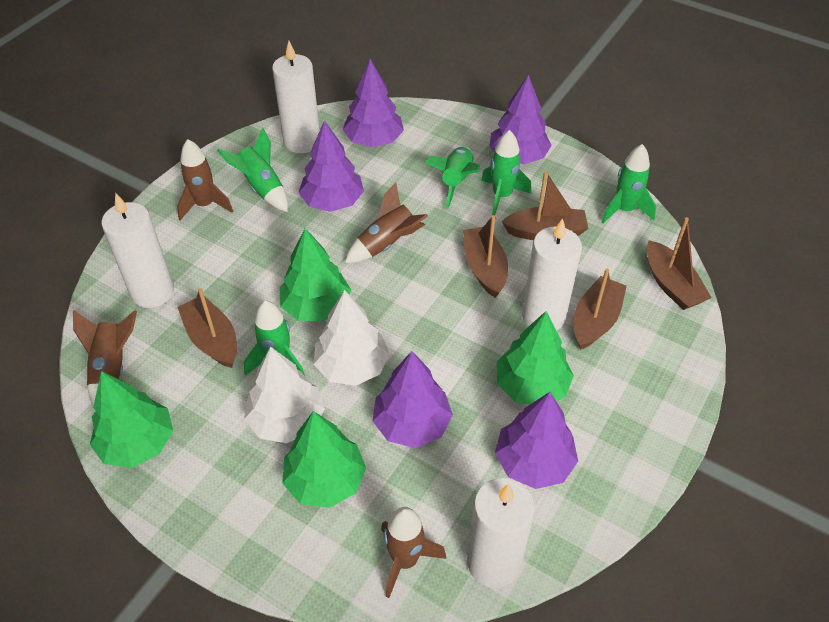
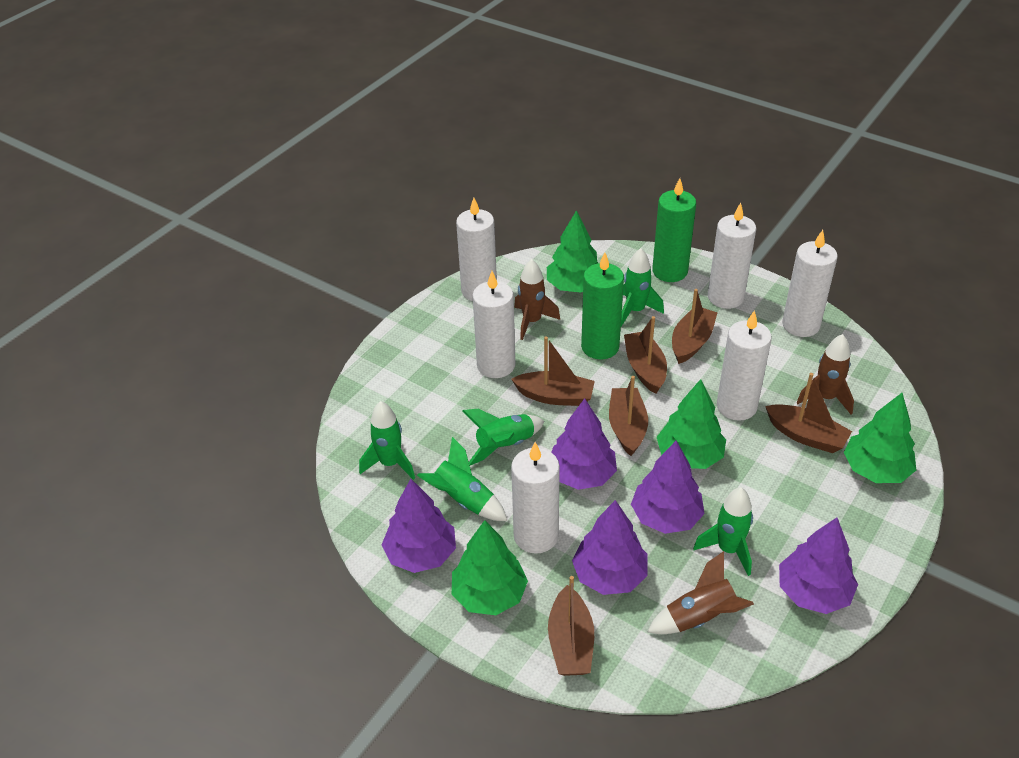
brown boat: [177,288,237,368] [463,215,508,298] [501,171,589,240] [574,269,627,350] [646,217,712,310] = 5 -> [511,336,595,406] [548,576,594,676] [609,376,648,456] [624,316,667,394] [672,289,718,364] [765,373,852,453] = 6
brown rocket: [73,310,137,410] [177,139,233,220] [345,183,428,263] [381,507,446,598] = 4 -> [514,259,560,340] [647,551,754,634] [796,334,854,414] = 3
green candle: none = 0 -> [581,253,624,359] [652,178,696,282] = 2
white candle: [101,194,174,308] [272,41,320,153] [467,478,535,588] [522,218,582,331] = 4 -> [456,198,497,301] [472,271,515,378] [511,442,560,554] [708,203,757,309] [717,310,772,420] [782,230,838,337] = 6
white tree: [244,346,325,443] [313,290,390,386] = 2 -> none = 0

